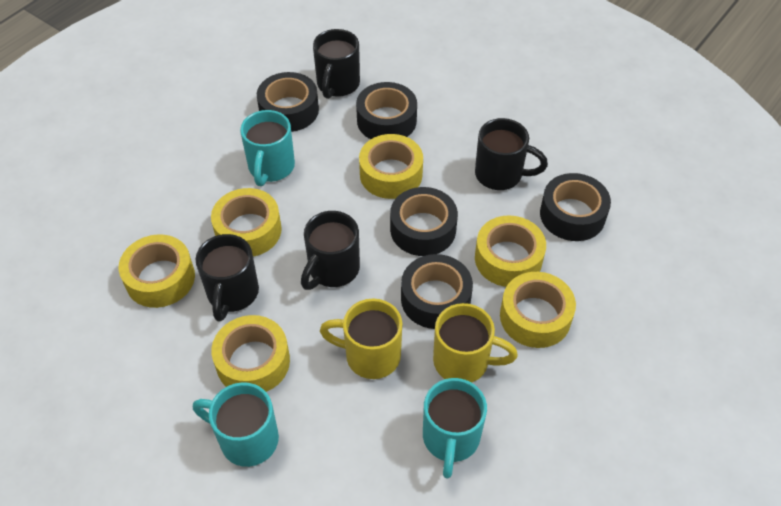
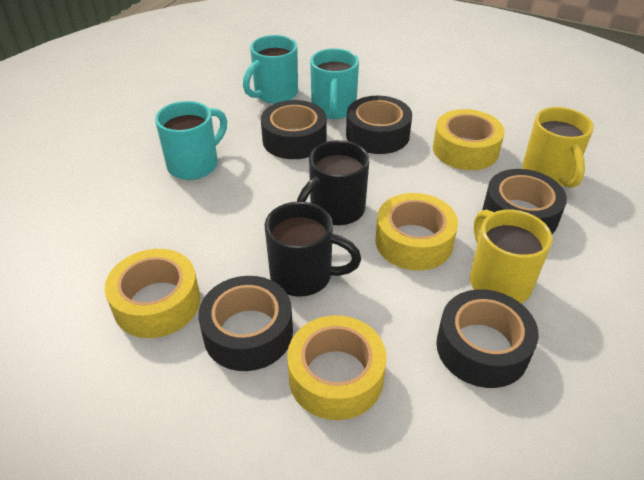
black mug: [195,234,259,321] [301,211,360,290] [313,29,360,99] [475,118,548,190] = 4 -> [265,201,361,297] [297,140,369,225] = 2
yellow tape: [119,234,195,308] [211,188,282,257] [211,315,290,392] [359,134,423,199] [475,216,546,287] [500,272,576,348] = 6 -> [105,249,200,338] [287,315,386,420] [376,193,458,271] [433,109,505,170] = 4

